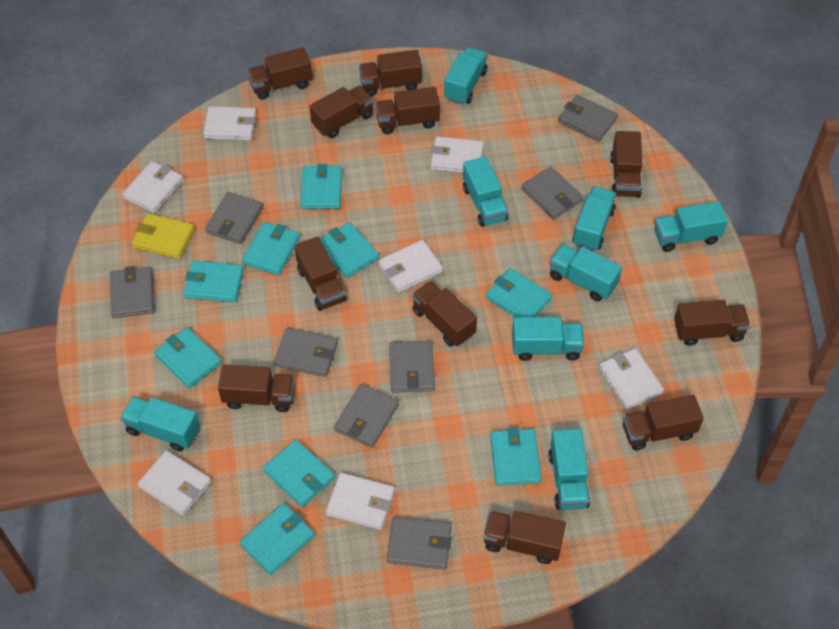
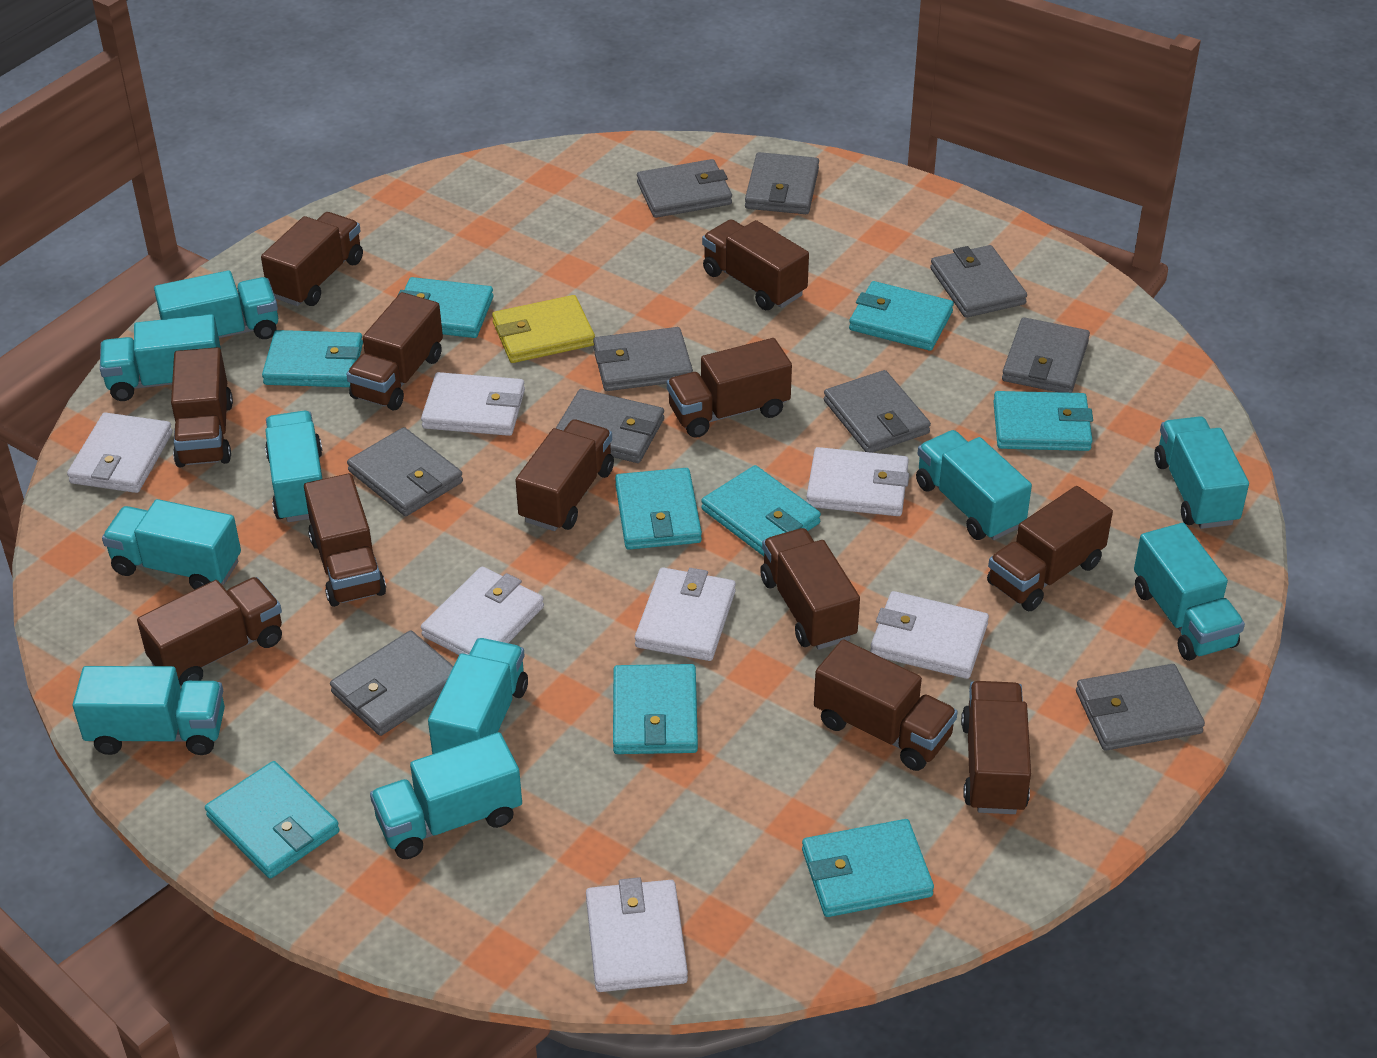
brown truck: [218,364,295,412] [247,47,312,100] [295,236,346,311] [310,85,374,138] [359,50,422,96] [375,87,440,134] [412,281,477,347] [483,511,566,564] [610,131,642,198] [623,395,704,451] [674,300,750,346] = 11 -> [137,577,282,686] [171,347,233,468] [261,212,363,306] [304,473,386,607] [347,292,443,411] [515,419,614,531] [667,338,792,438] [702,219,809,310] [760,528,860,650] [814,639,957,771] [961,681,1031,814] [987,486,1113,611] = 12
grey wallet: [110,266,154,318] [205,192,263,244] [274,328,338,377] [334,384,399,448] [387,517,452,569] [389,340,435,393] [521,167,583,219] [558,95,618,142] = 8 -> [330,630,454,736] [347,427,463,516] [556,389,664,463] [593,327,693,391] [637,159,732,218] [745,152,819,214] [824,370,931,453] [930,245,1027,318] [1002,317,1090,393] [1076,664,1205,751] = 10
turquoise truck: [120,396,200,452] [444,47,488,105] [463,156,508,227] [512,317,585,361] [549,244,622,301] [549,429,590,510] [572,186,616,251] [654,201,728,252] = 8 -> [73,666,225,755] [100,314,221,401] [102,499,241,590] [154,270,278,339] [265,411,323,522] [370,732,522,859] [428,638,528,754] [916,430,1032,540] [1134,523,1245,661] [1154,416,1249,529] = 10

